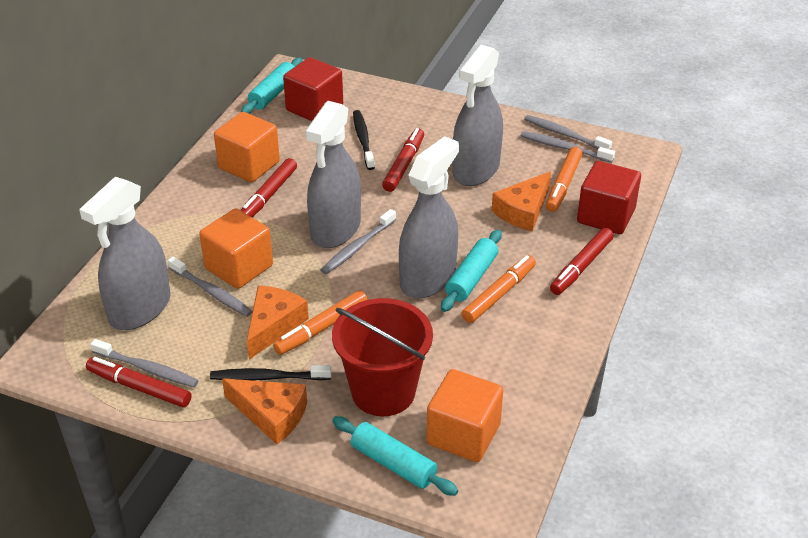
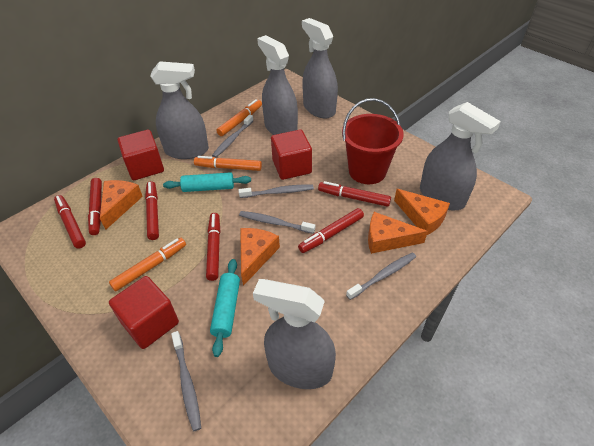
black toothbrush: [210,365,332,381] [353,110,375,170] = 2 -> none = 0
grey spray bottle: [79,177,171,330] [305,101,361,248] [399,136,459,299] [452,45,503,186] = 4 -> [150,61,209,159] [253,279,336,389] [257,35,298,135] [302,18,338,119] [420,102,501,210] = 5
orange cheese: [222,378,307,444] [247,286,309,359] [492,171,551,232] = 3 -> [100,180,143,229] [240,228,280,286] [368,212,428,254] [394,189,450,235] = 4
orange cube: [199,208,273,289] [214,112,280,182] [426,369,503,462] = 3 -> none = 0
red cube: [283,57,343,121] [577,161,641,234] = 2 -> [109,276,179,349] [118,130,164,180] [271,130,312,180] = 3
red marker: [86,357,192,408] [241,158,297,217] [382,128,424,192] [550,228,613,295] = 4 -> [54,195,86,249] [88,178,102,235] [145,181,159,240] [206,213,220,281] [298,208,364,253] [318,181,391,207] = 6
turquoise rolling pin: [241,58,302,114] [332,416,458,496] [441,229,502,312] = 3 -> [163,172,251,192] [210,259,240,357] = 2

